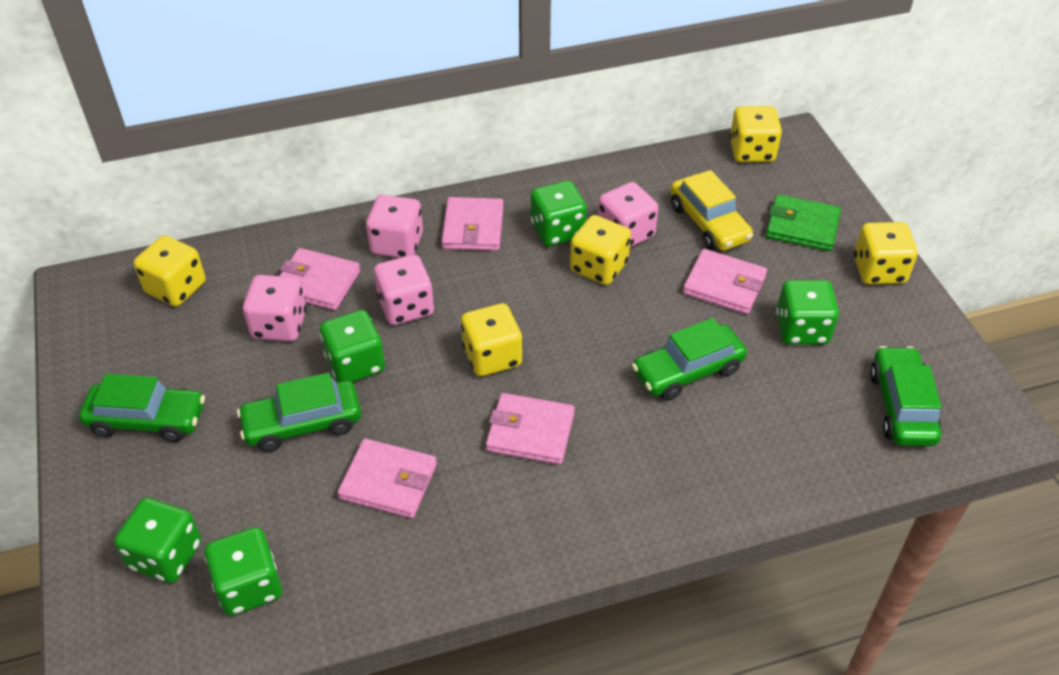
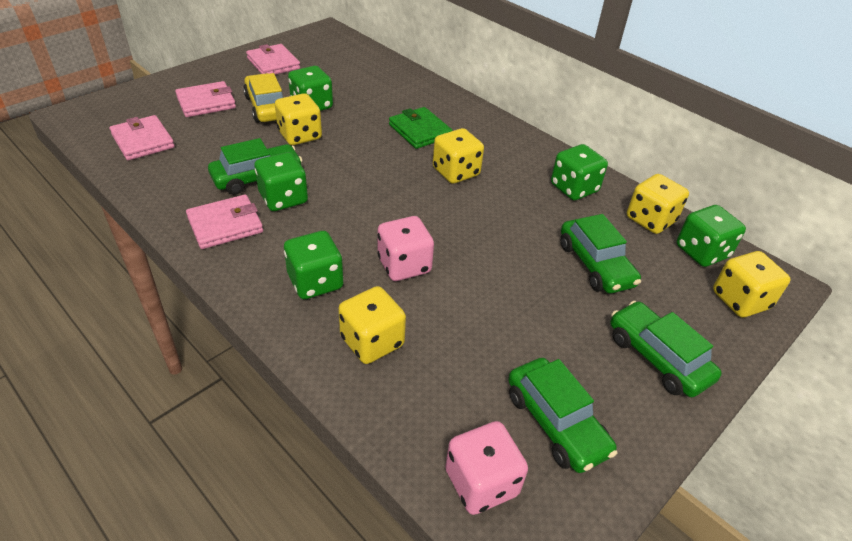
pink dice: [243,275,306,341] [366,195,423,258] [374,255,434,325] [598,182,659,247] = 4 -> [378,216,434,281] [445,421,528,515] = 2
pink wallet: [280,248,360,310] [338,439,437,518] [442,197,504,251] [486,393,575,465] [683,249,767,314] = 5 -> [110,115,175,160] [175,81,236,117] [186,195,263,249] [246,44,300,75] = 4

